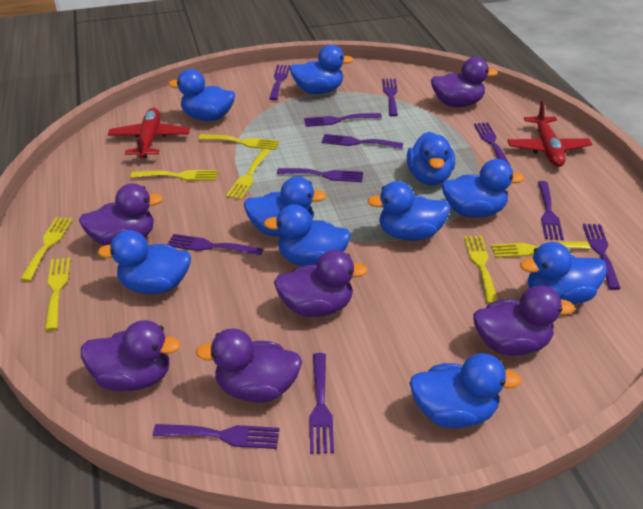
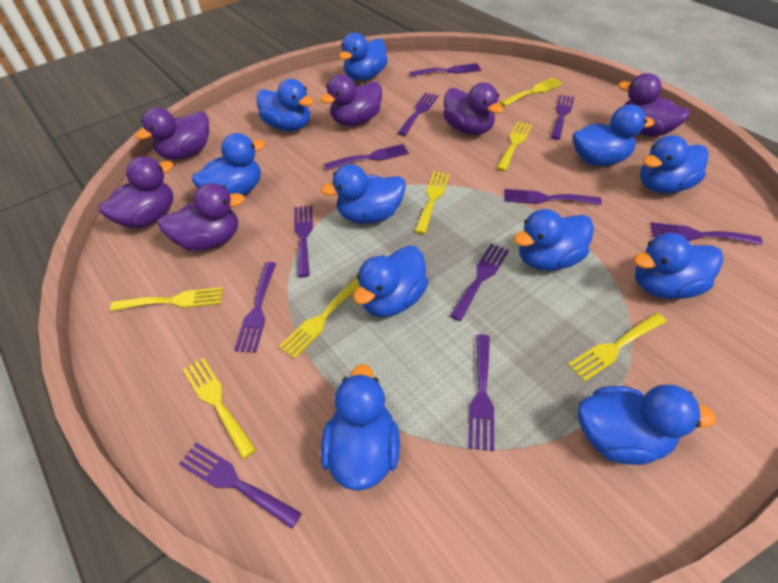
blue duck: [98,230,191,294] [168,69,235,121] [244,177,327,237] [264,204,351,266] [289,45,354,94] [367,181,450,241] [407,132,455,185] [409,353,522,428] [442,159,524,218] [520,242,607,304] = 10 -> [192,133,265,195] [256,79,314,131] [321,164,406,224] [321,364,400,491] [339,32,388,81] [353,246,428,317] [514,209,594,271] [573,104,654,166] [578,384,716,465] [633,233,723,299] [640,135,709,194] = 11
red plane: [108,108,190,158] [507,101,592,167] = 2 -> none = 0

